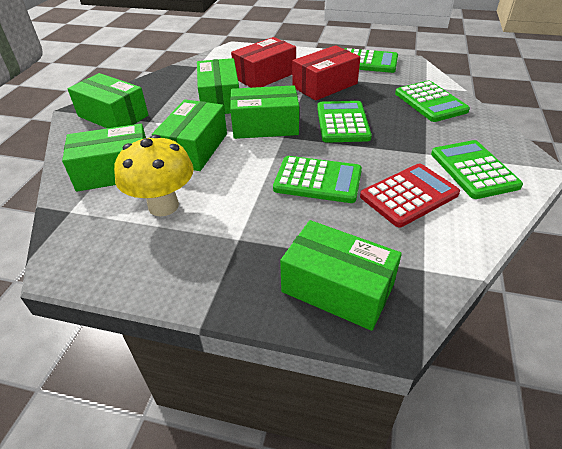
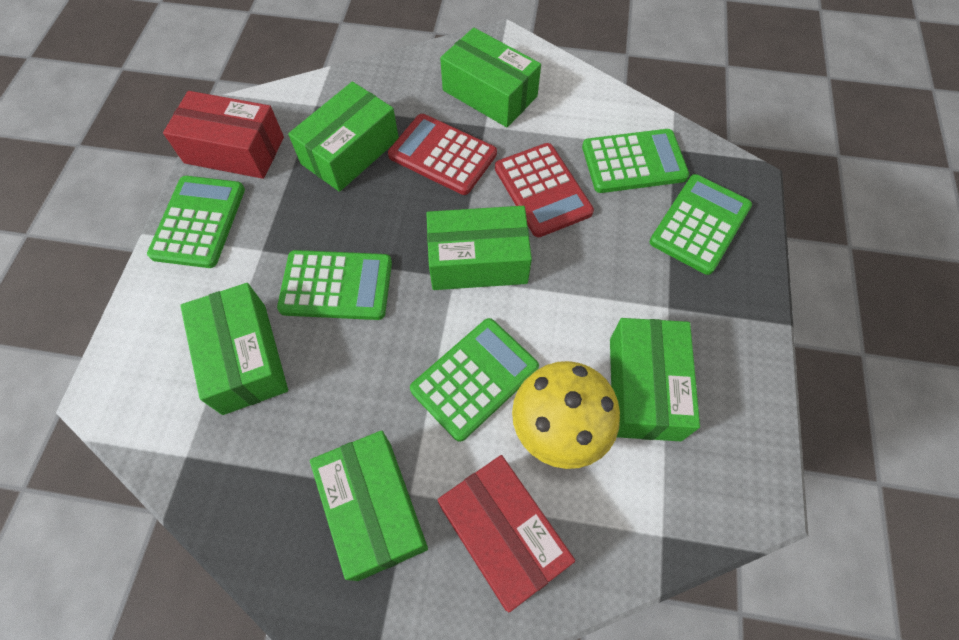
red calculator: [360,164,460,227] = 1 -> [388,114,497,195] [495,143,594,237] = 2

